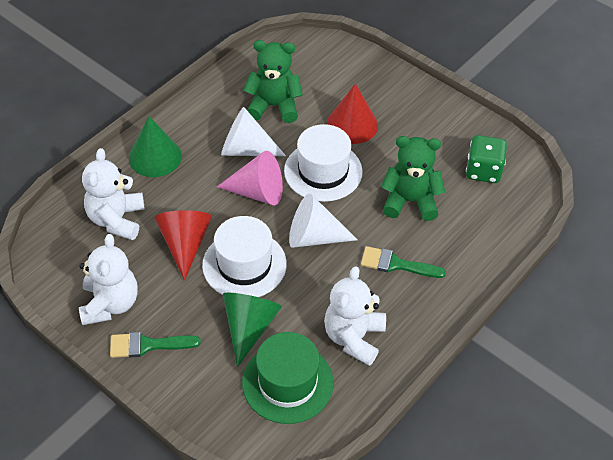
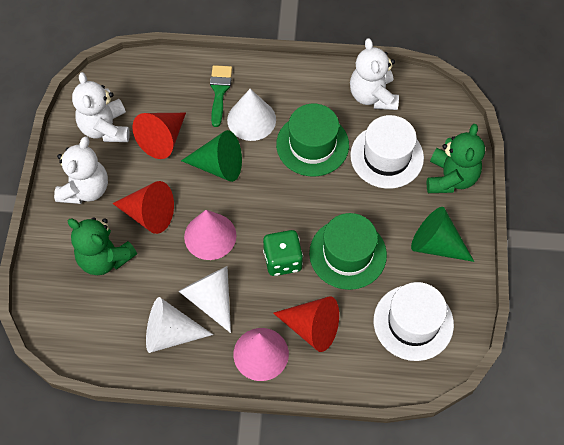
green brush: [110,332,201,358] [361,246,446,278] = 2 -> [210,65,232,127] = 1
green hat: [242,332,334,424] = 1 -> [276,104,349,176] [309,213,387,290] = 2
pink cone: [217,151,283,205] = 1 -> [184,210,237,260] [233,328,289,381] = 2
red cone: [155,210,212,280] [327,84,378,144] = 2 -> [112,181,174,234] [132,113,186,159] [273,296,339,352] = 3
white cone: [221,107,286,156] [289,193,358,248] = 2 -> [146,297,213,353] [178,266,231,333] [227,89,276,141] = 3

